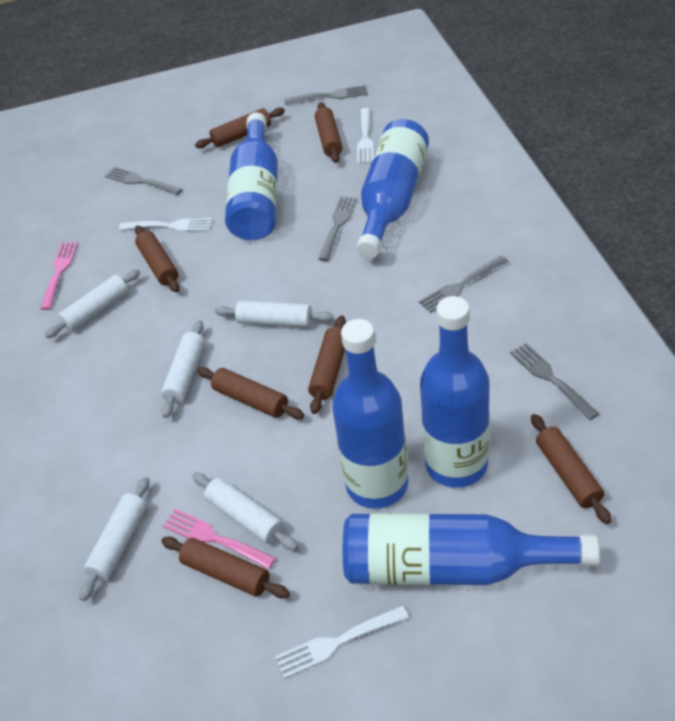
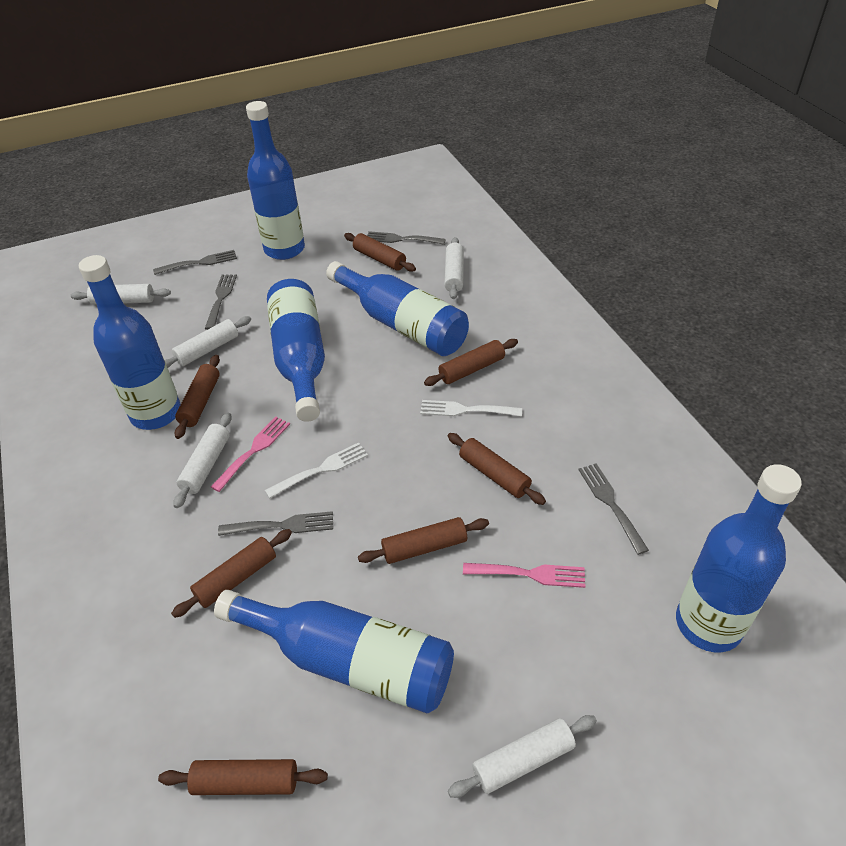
blue bottle: [225,112,278,240] [332,319,408,508] [343,513,599,585] [356,119,429,259] [420,296,489,488] = 5 -> [79,255,181,430] [214,590,454,713] [246,101,305,260] [267,279,325,422] [326,261,469,356] [676,464,802,652] = 6
white fork: [119,218,213,232] [275,605,409,679] [357,108,374,163] = 3 -> [265,442,368,498] [420,400,522,416] = 2

